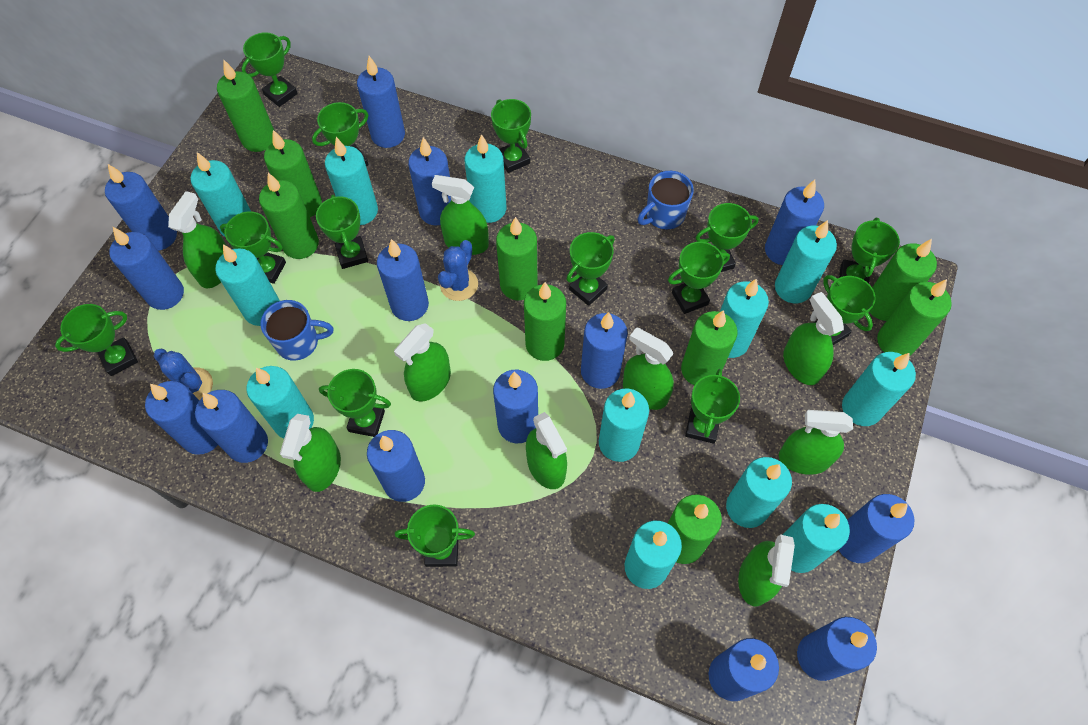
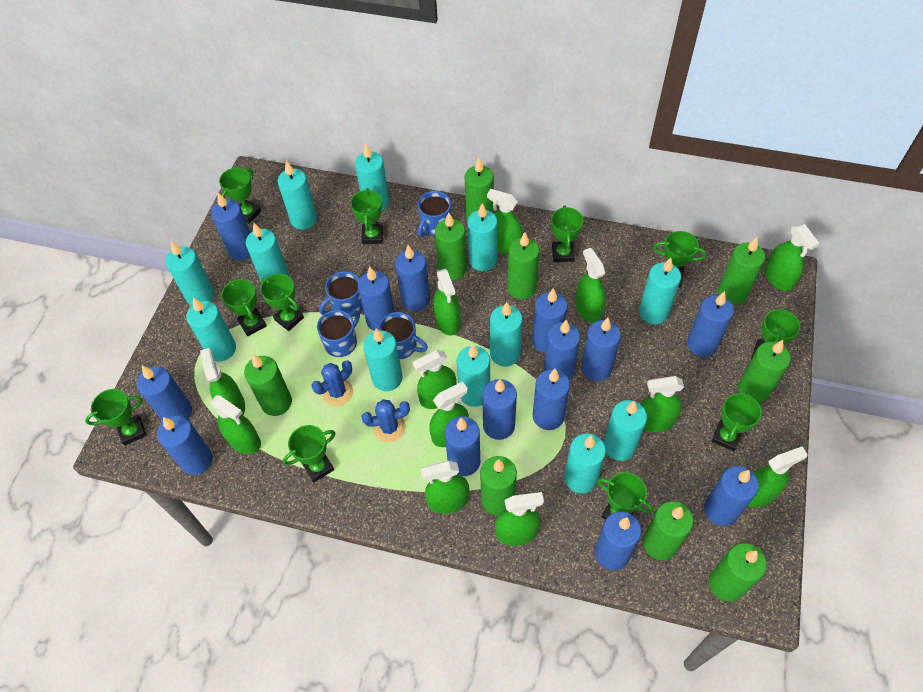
blue mug: [260,300,333,361] [638,171,694,230] = 2 -> [317,310,360,357] [319,271,363,317] [378,312,428,359] [418,191,451,237] = 4
green spray bottle: [168,191,226,288] [280,414,341,492] [394,323,451,402] [432,175,489,255] [526,412,567,489] [623,327,674,410] [738,534,795,606] [779,410,853,475] [783,292,844,385] = 9 -> [200,348,245,415] [210,395,261,454] [412,350,457,409] [421,461,469,514] [429,382,469,447] [433,269,461,336] [487,189,523,255] [495,492,544,546] [575,248,606,323] [641,376,684,432] [748,447,808,507] [765,224,820,291] = 12
green trophy: [55,304,138,376] [220,212,286,284] [241,32,298,107] [312,102,369,166] [316,195,368,269] [319,369,391,437] [395,505,475,567] [491,99,531,173] [567,232,615,306] [668,242,730,314] [685,369,740,444] [696,203,759,272] [813,275,876,345] [839,218,900,284] = 14 -> [85,389,147,446] [219,168,261,224] [221,279,267,336] [260,274,304,331] [283,425,335,482] [350,188,383,244] [551,206,583,262] [597,472,653,520] [653,231,706,288] [711,391,762,451] [751,308,800,359] = 11

